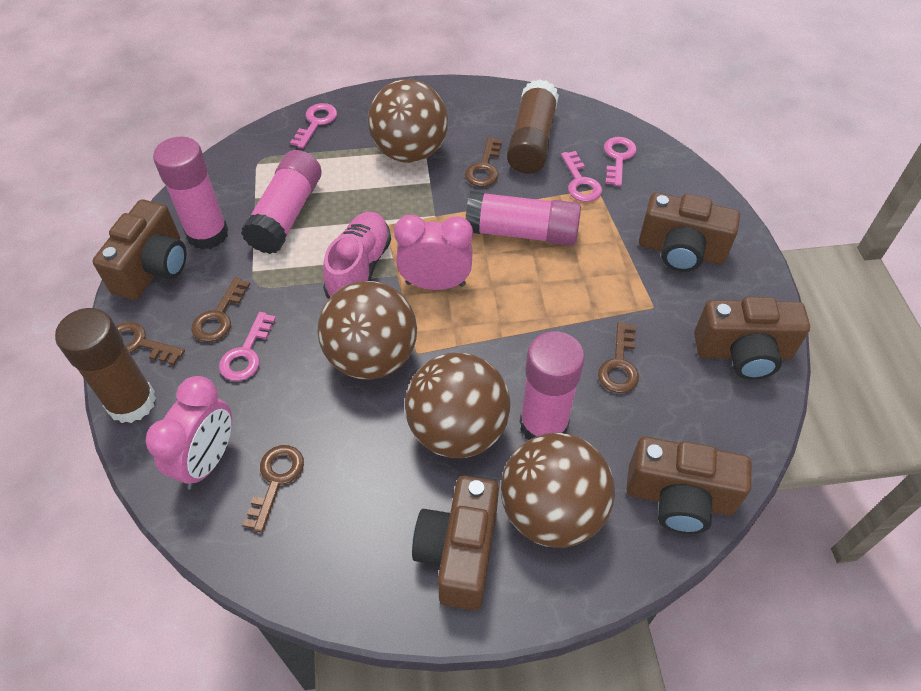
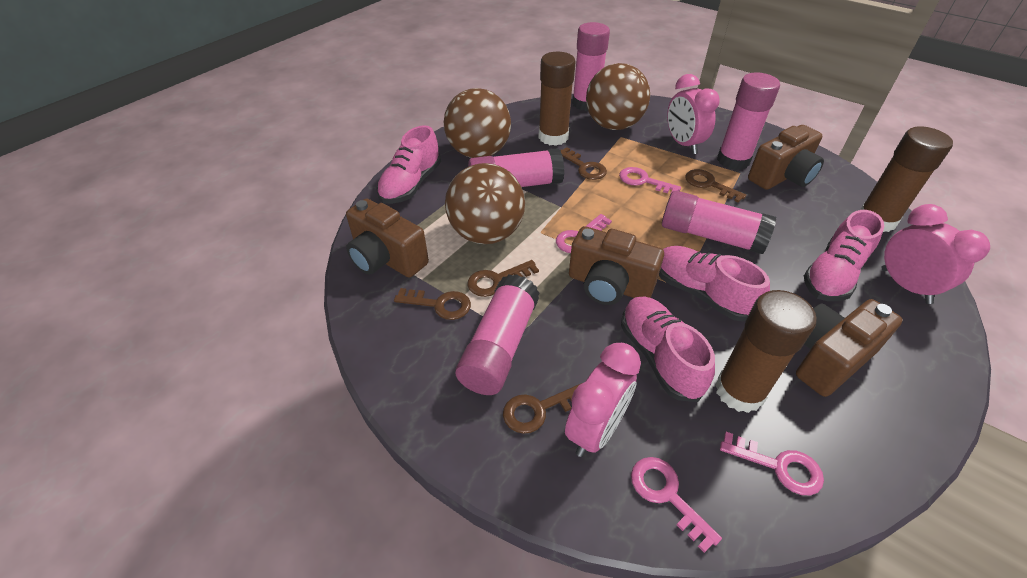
brown ball: [317,281,417,380] [368,79,448,163] [405,352,510,458] [501,433,615,548] = 4 -> [444,88,511,158] [445,163,525,244] [586,63,650,130] = 3
brown camera: [92,200,186,300] [412,476,499,611] [626,437,751,534] [639,192,740,272] [694,297,810,380] = 5 -> [346,199,429,278] [569,226,664,305] [748,125,824,190] [796,299,903,397] = 4
brown glue stick: [55,308,156,423] [507,79,559,174] = 2 -> [538,52,576,146] [715,290,817,413] [860,126,953,232] = 3
pink clock: [146,376,232,489] [394,215,473,290] = 2 -> [565,343,641,457] [667,74,720,154] [881,204,990,304] = 3
pink glue stick: [153,137,228,250] [241,150,322,254] [466,191,581,246] [520,331,585,440] = 4 -> [455,274,540,395] [468,148,564,187] [572,22,610,111] [662,191,776,254] [717,72,780,170] = 5
pink shoe: [323,212,391,299] = 1 -> [376,125,441,204] [621,297,715,402] [659,246,770,321] [804,210,884,301] = 4

